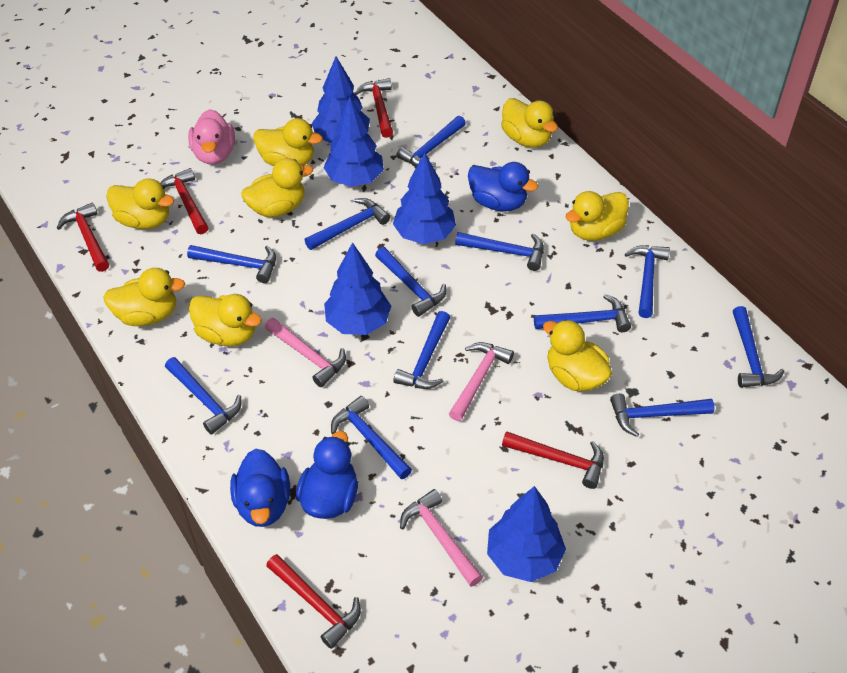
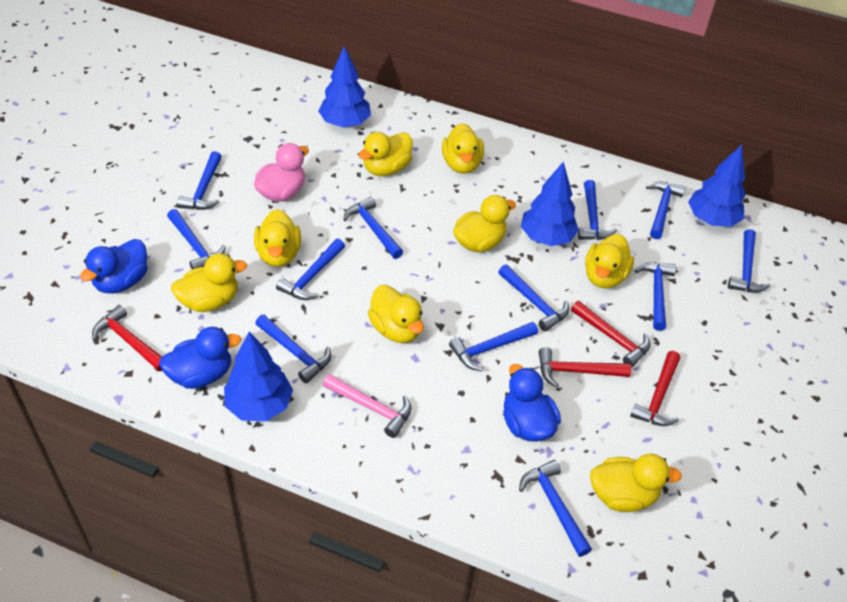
blue tree: [312,56,370,143] [323,97,384,187] [324,242,391,335] [393,153,456,244] [487,486,566,582] = 5 -> [224,332,293,422] [318,46,371,128] [521,162,579,246] [688,145,746,227] = 4
pink hammer: [265,318,346,387] [400,489,483,587] [449,342,514,421] = 3 -> [323,374,412,438] = 1
red hammer: [57,202,109,272] [160,168,209,234] [266,554,361,649] [355,78,393,138] [502,431,604,489] = 5 -> [92,305,162,371] [539,347,631,388] [571,301,651,368] [630,351,680,426] = 4

